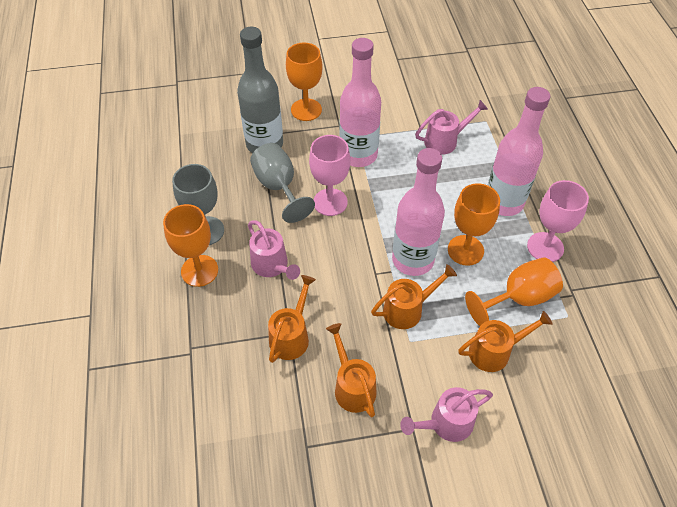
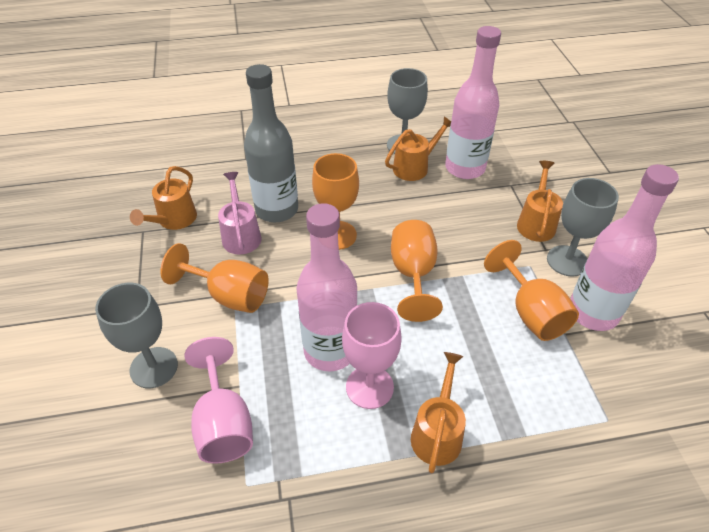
grey goblet: [172,164,224,245] [250,143,315,223] = 2 -> [95,283,178,388] [387,68,428,154] [547,178,619,277] = 3
pink watering can: [248,220,300,280] [400,387,493,442] [415,100,488,155] = 3 -> [218,172,261,255] = 1

